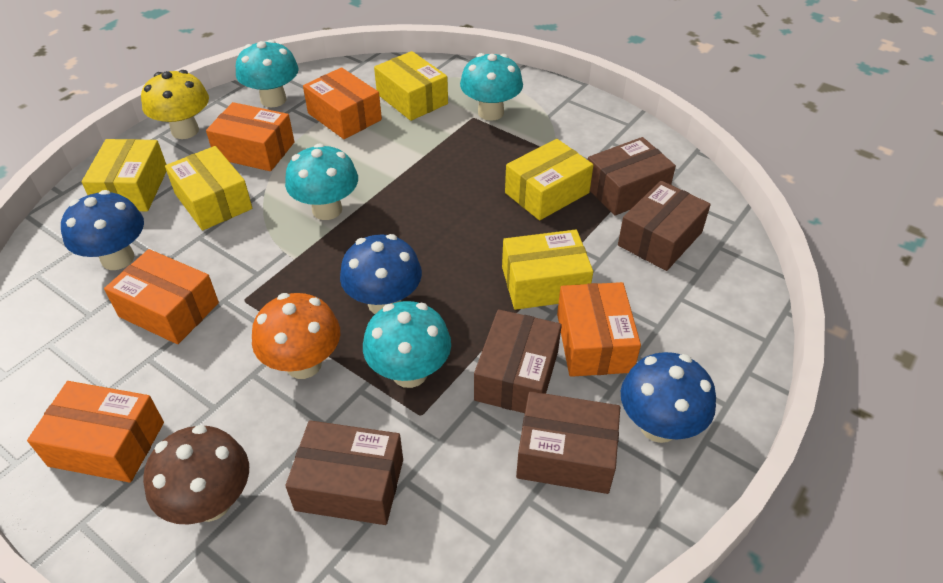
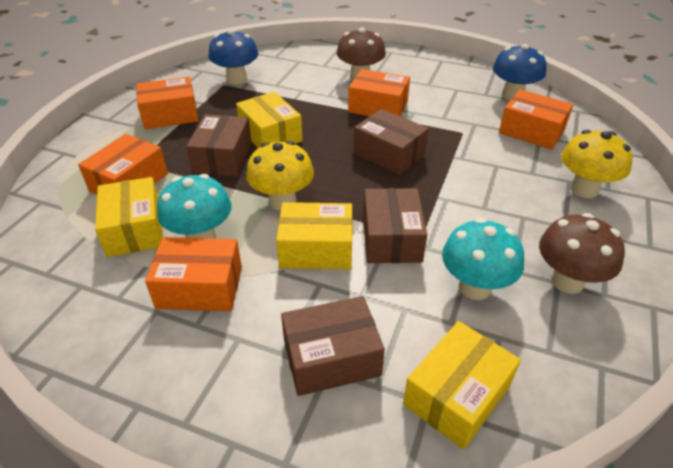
blue mushroom: [61,190,144,270] [340,234,422,314] [621,352,716,443] = 3 -> [208,29,259,85] [493,44,547,100] = 2
brown box: [285,420,403,525] [474,309,562,413] [516,391,620,494] [588,137,676,216] [618,181,711,271] = 5 -> [186,114,252,177] [281,296,385,396] [353,109,429,175] [363,188,427,263] = 4
brown mushroom: [143,425,249,524] = 1 -> [337,27,386,81] [539,213,625,294] = 2
orange mushroom: [252,293,340,379] = 1 -> none = 0
turquoise mushroom: [236,40,299,108] [285,144,358,220] [363,301,451,388] [460,53,523,121] = 4 -> [157,174,232,239] [442,218,524,300] = 2
yellow box: [82,139,167,211] [165,146,252,230] [374,51,448,121] [502,229,593,310] [505,139,593,220] = 5 -> [95,177,163,257] [236,92,303,148] [276,202,353,269] [403,321,521,450] = 4
yellow mushroom: [141,70,209,139] = 1 -> [246,141,314,211] [561,130,633,198] = 2

